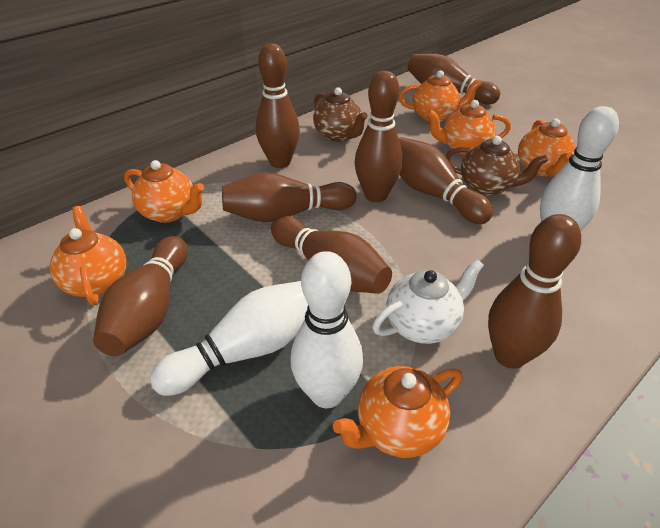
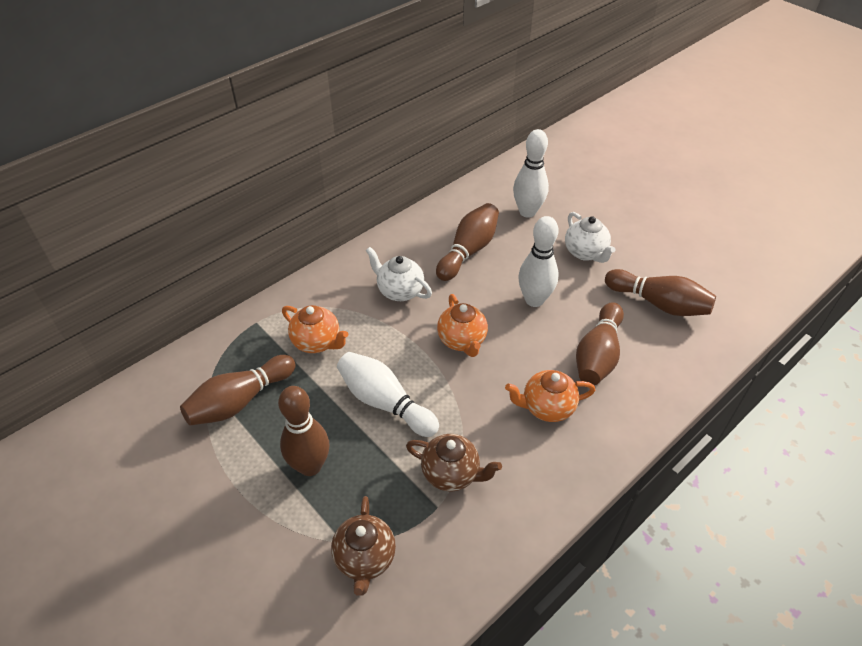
brown bowling pin: [93,236,188,356] [222,172,357,222] [256,43,300,168] [271,216,392,294] [355,71,403,202] [399,137,493,224] [407,54,500,104] [488,214,581,369] = 8 -> [180,355,296,426] [278,386,329,476] [436,203,499,281] [576,302,624,385] [605,269,716,316] = 5
orange teapot: [50,206,126,305] [124,160,204,223] [333,366,462,458] [399,70,482,122] [427,100,511,156] [518,119,576,177] = 6 -> [282,305,348,353] [437,294,488,357] [505,370,595,422] = 3
white teapot: [372,259,484,344] = 1 -> [366,247,432,301] [565,212,616,263] = 2

